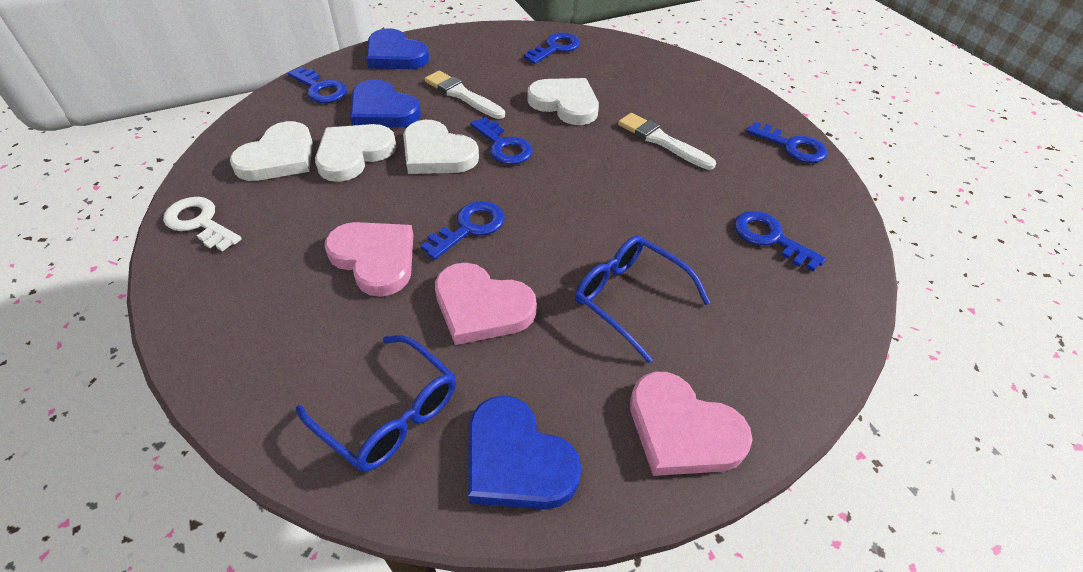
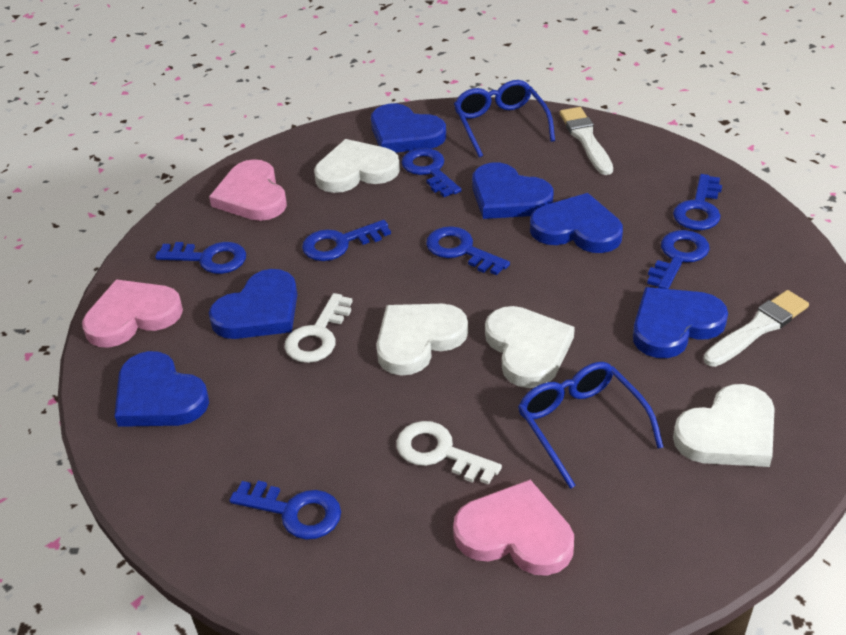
blue heart: [350,79,421,128] [366,28,429,69] [468,395,582,509] = 3 -> [115,351,209,427] [209,269,297,339] [371,103,446,153] [472,162,554,219] [530,193,623,253] [633,287,728,358] = 6
blue key: [288,67,347,103] [420,201,505,260] [470,117,533,165] [524,33,580,64] [734,211,826,271] [746,122,827,163] = 6 -> [155,242,246,274] [229,481,341,540] [302,220,391,261] [401,148,462,197] [426,226,510,275] [647,230,710,289] [673,174,722,230] = 7
white key: [163,197,242,251] = 1 -> [284,293,353,363] [396,421,502,485] = 2

